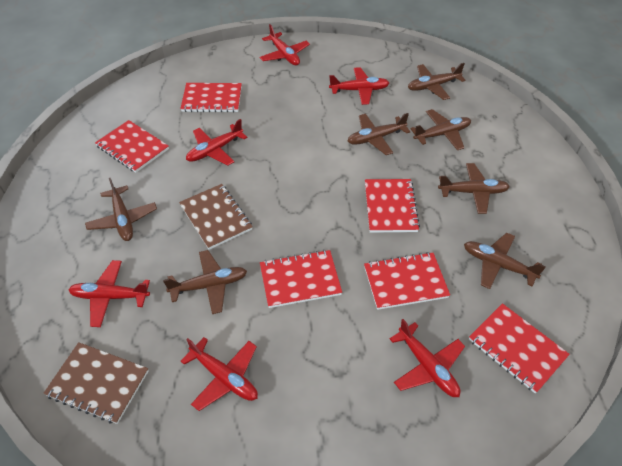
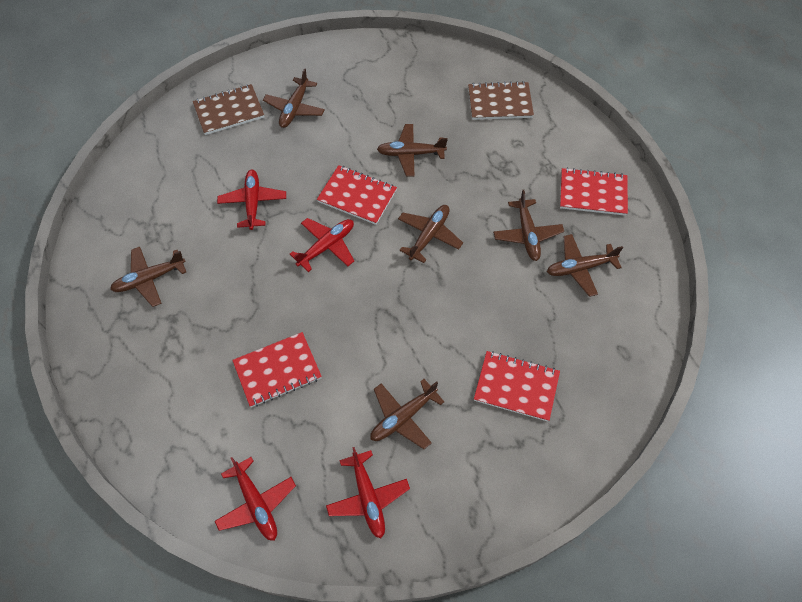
red notebook: [95,120,169,173] [180,83,242,112] [260,250,342,308] [364,252,450,310] [365,179,420,233] [469,303,570,393] = 6 -> [232,332,322,407] [317,165,397,225] [474,351,560,421] [560,167,628,216] = 4
red plane: [68,260,150,327] [181,337,258,411] [186,119,247,166] [260,24,310,65] [329,67,389,105] [390,319,465,397] = 6 -> [215,457,296,541] [217,169,286,230] [290,218,354,272] [326,447,410,538] = 4

